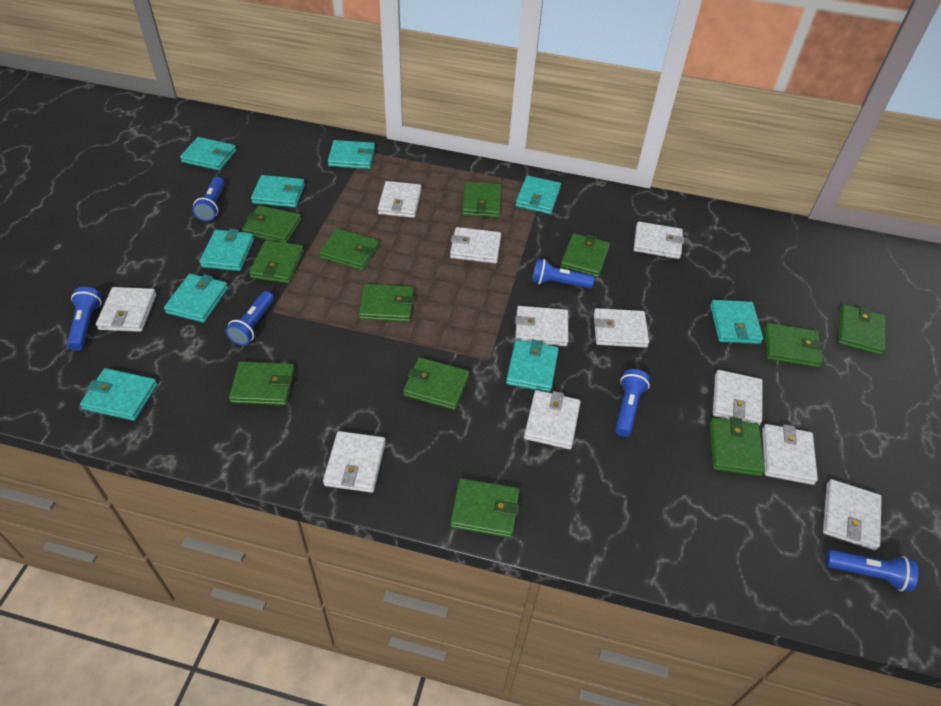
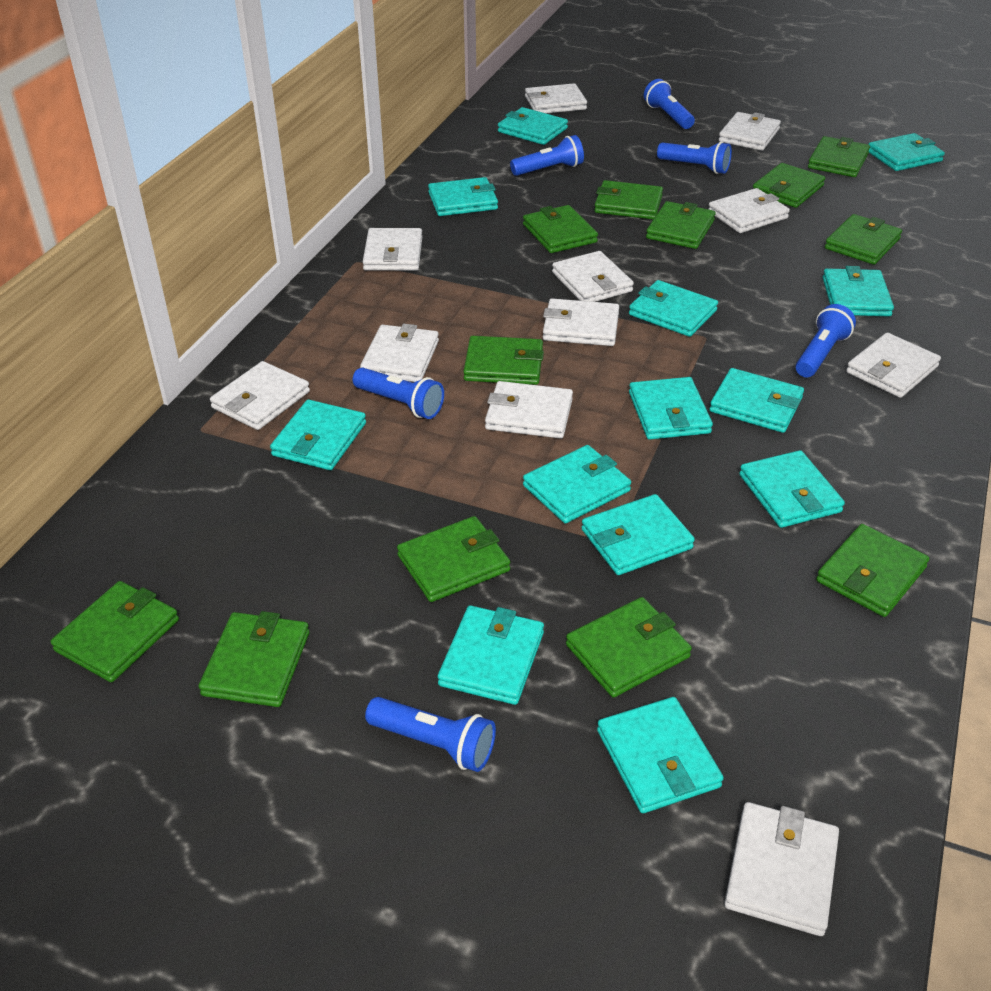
turquoise wallet: [80,368,158,421] [164,274,228,323] [180,137,236,171] [199,229,254,271] [251,175,305,208] [328,140,375,169] [506,339,559,392] [516,176,561,214] [710,300,763,344] = 9 -> [270,400,366,470] [428,177,498,216] [438,605,544,705] [498,107,568,145] [523,445,631,523] [581,494,695,575] [597,697,724,813] [629,280,718,337] [629,377,713,440] [709,368,804,433] [739,450,845,528] [822,266,894,316] [868,133,945,171] = 13

